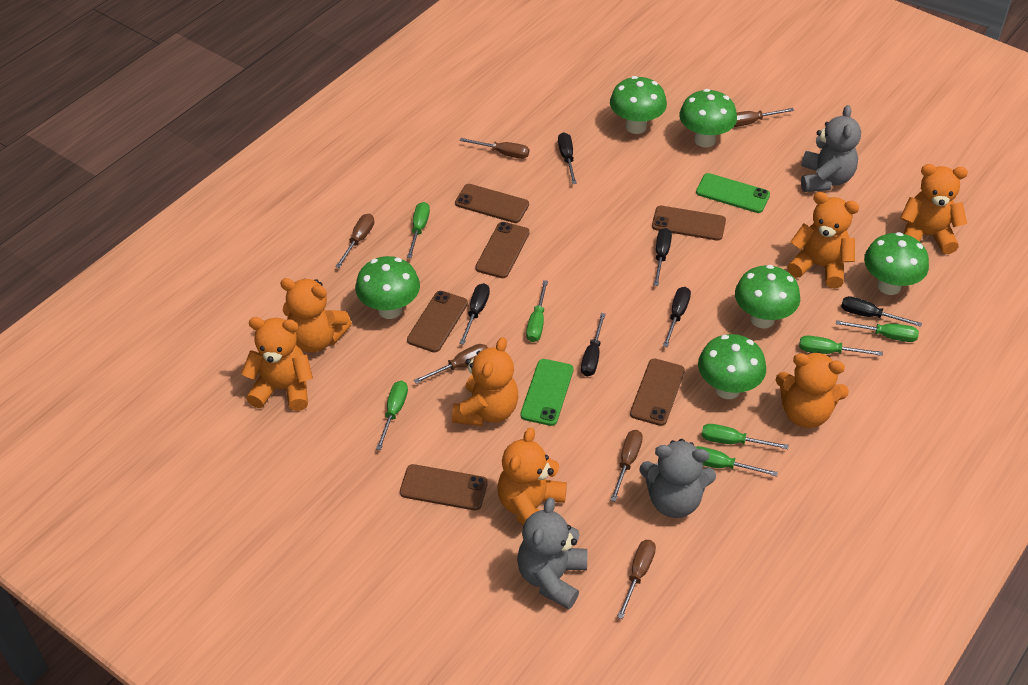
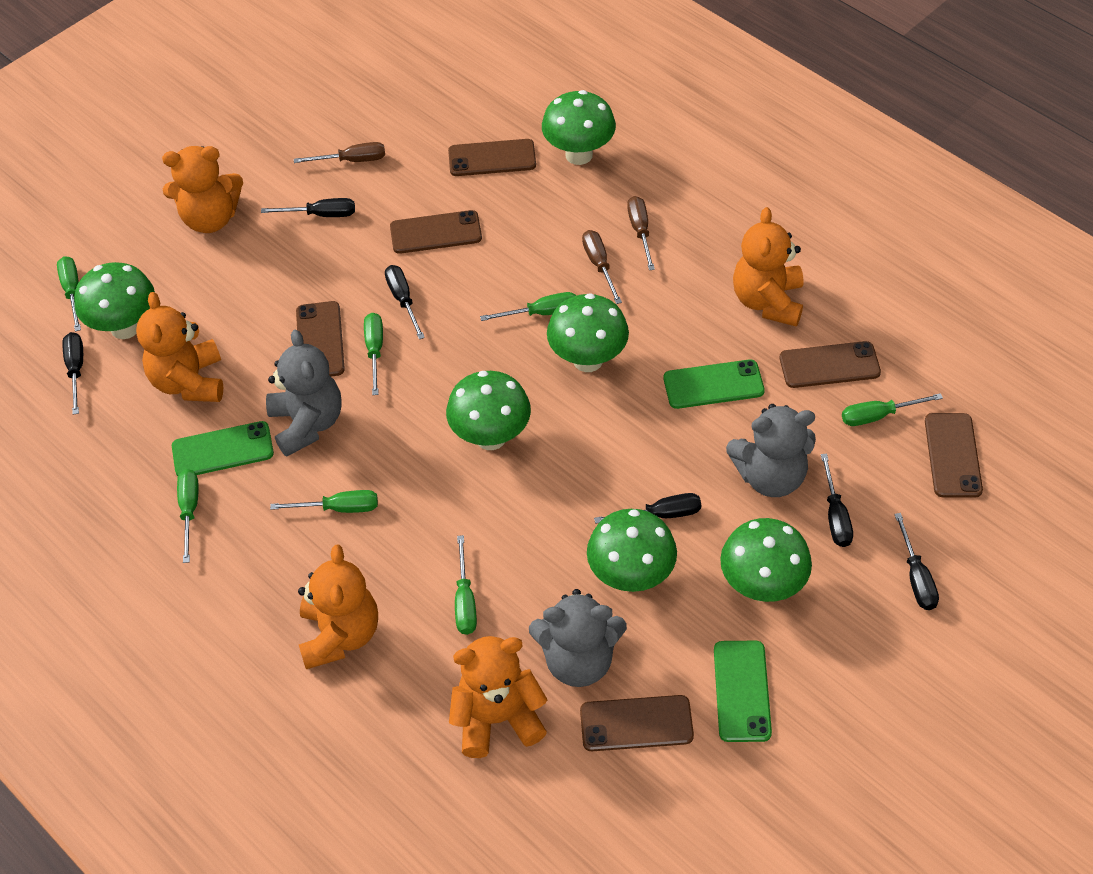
brown screwdriver: [335,214,374,268] [414,344,488,384] [459,138,529,159] [610,430,643,502] [617,540,656,619] [734,108,794,127] = 6 -> [294,142,385,163] [582,230,622,304] [627,196,655,270] = 3
green phone: [520,359,574,426] [696,173,770,213] = 2 -> [172,421,274,476] [663,359,765,409] [714,641,772,742] = 3
orange teddy bear: [241,317,313,411] [280,278,352,353] [452,337,518,426] [498,427,567,525] [776,352,849,428] [787,192,859,289] [900,164,968,254] = 7 -> [136,292,223,402] [162,146,243,233] [298,544,378,669] [449,636,547,758] [733,207,803,327] = 5

